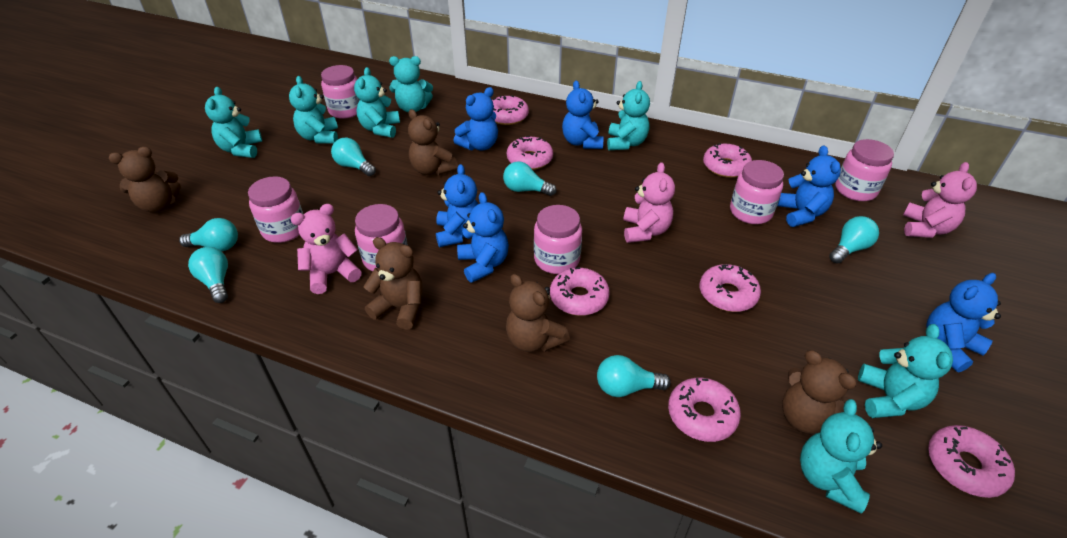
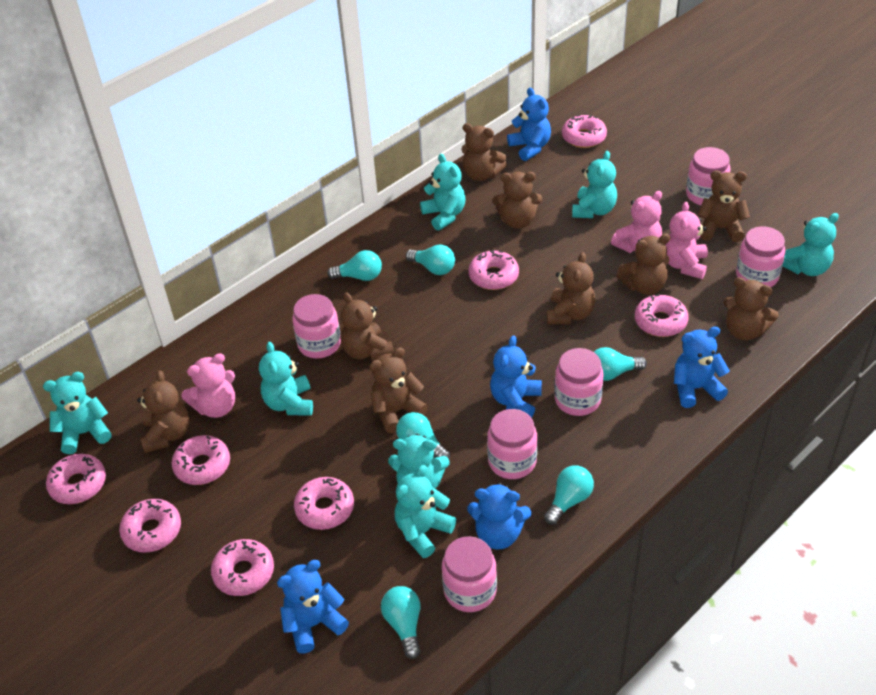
blue teddy bear: [436,164,478,247] [454,87,498,150] [457,192,509,283] [562,81,604,149] [777,146,841,227] [926,273,1001,373] = 6 -> [277,560,349,654] [467,483,531,549] [490,335,542,418] [507,87,551,161] [674,326,730,408] = 5
brown teddy bear: [109,147,181,213] [364,237,422,330] [408,109,458,175] [506,274,570,352] [782,350,857,434] = 5 -> [137,370,189,453] [341,292,394,361] [370,347,428,433] [461,123,507,181] [492,172,542,229] [547,252,595,324] [616,234,670,295] [698,171,750,242] [723,277,779,340] = 9
pink donut: [492,95,529,125] [507,136,553,170] [550,267,610,316] [668,378,741,442] [700,264,761,312] [703,143,752,178] [928,425,1015,498] = 7 -> [46,454,106,504] [119,499,181,553] [172,435,230,485] [211,539,274,596] [294,477,354,530] [468,250,519,290] [562,115,607,148] [635,294,688,337] = 8

